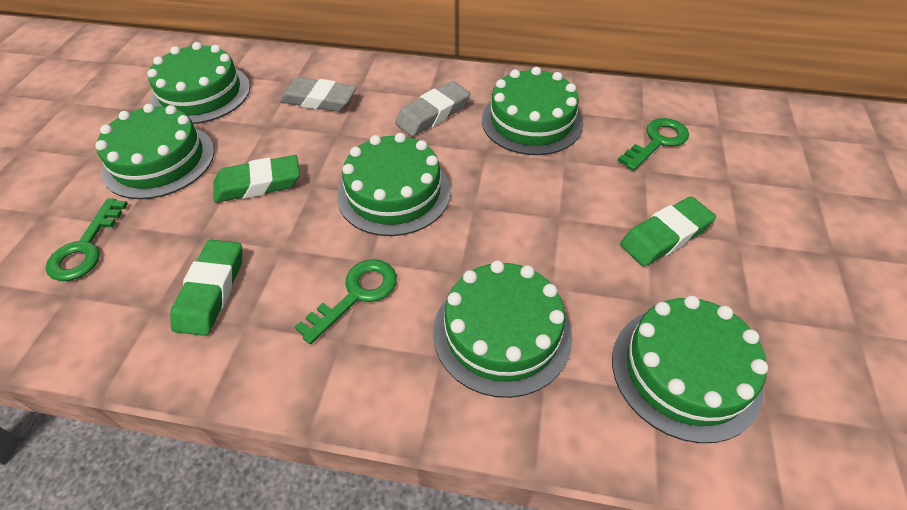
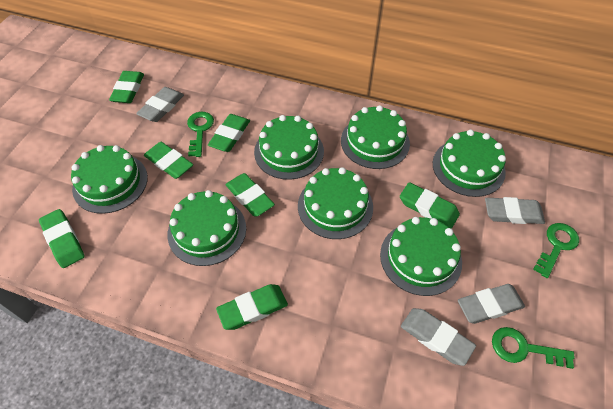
green cake: [95,104,214,199] [147,42,250,124] [337,133,451,236] [433,260,572,398] [482,67,583,155] [612,296,768,443] = 6 -> [71,145,148,214] [168,190,246,266] [254,115,324,180] [298,167,373,239] [341,105,410,169] [380,217,462,296] [433,130,506,197] = 7
green eraser: [170,240,242,336] [213,155,300,203] [620,197,716,266] = 3 -> [39,209,85,268] [109,71,144,103] [144,142,193,179] [208,114,250,152] [216,284,288,330] [225,173,275,217] [400,182,460,229] = 7
grey eraser: [279,77,357,112] [395,81,470,136] = 2 -> [136,87,184,122] [401,308,476,366] [458,284,525,324] [485,197,545,224] = 4

